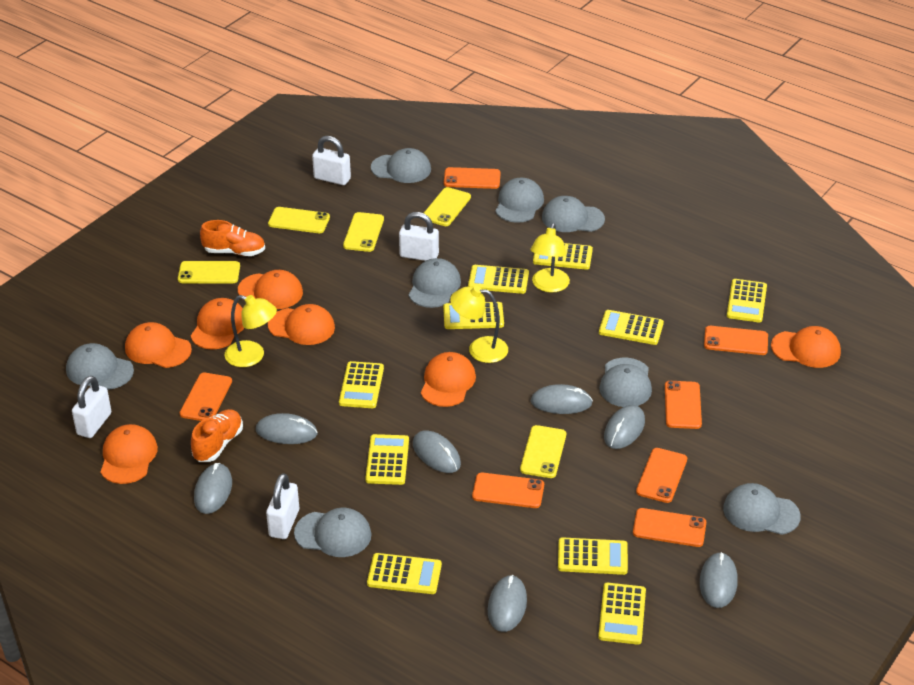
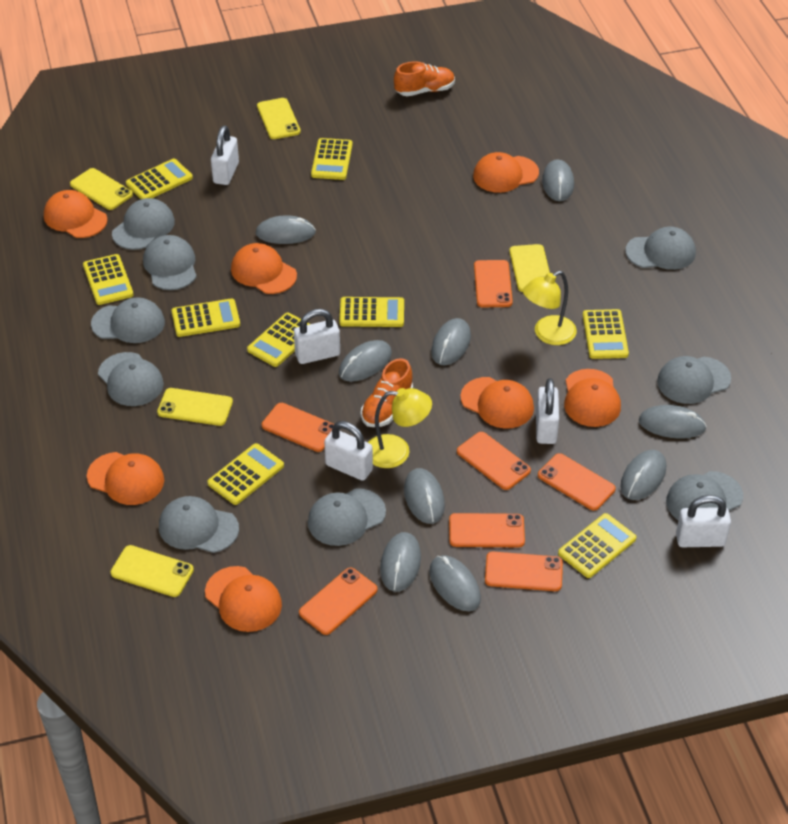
grey cap: [66,343,134,390] [294,507,371,557] [371,148,431,183] [409,258,461,308] [495,178,544,223] [542,196,605,232] [599,358,652,407] [723,483,801,535] = 8 -> [91,297,165,343] [98,352,164,406] [112,198,175,250] [143,235,197,290] [159,496,239,553] [308,488,386,546] [625,227,696,270] [657,356,731,404] [666,471,743,520] = 9
grey mouse: [194,463,232,514] [256,413,317,444] [413,430,461,473] [488,575,527,632] [530,384,593,414] [604,405,645,449] [700,552,738,608] = 7 -> [256,215,316,244] [339,340,392,382] [380,532,421,592] [404,468,445,524] [429,555,481,611] [431,318,471,365] [542,159,574,201] [620,450,666,500] [639,405,707,439] = 9
white padlock: [72,376,111,438] [266,473,299,539] [312,136,351,185] [399,212,439,261] = 4 -> [211,125,239,185] [294,309,340,364] [324,421,373,481] [536,378,559,444] [676,495,731,547] = 5
yellow calculator: [339,361,384,408] [365,434,409,485] [367,553,442,594] [443,302,504,329] [468,265,529,294] [533,243,593,270] [558,537,628,575] [598,583,646,645] [599,310,664,345] [727,279,767,323] = 10 -> [83,254,134,305] [126,159,193,199] [171,298,240,337] [207,443,284,505] [247,313,309,367] [311,138,353,180] [339,297,404,327] [558,513,636,578] [583,309,629,359] = 9
yellow lamp: [224,295,277,367] [450,286,508,363] [530,223,570,293] = 3 -> [368,388,432,468] [523,271,577,345] = 2

